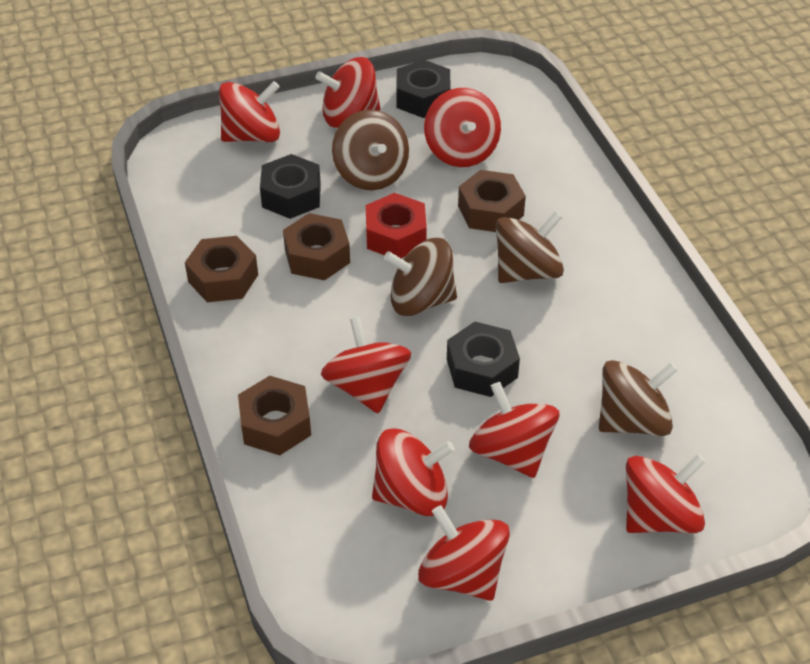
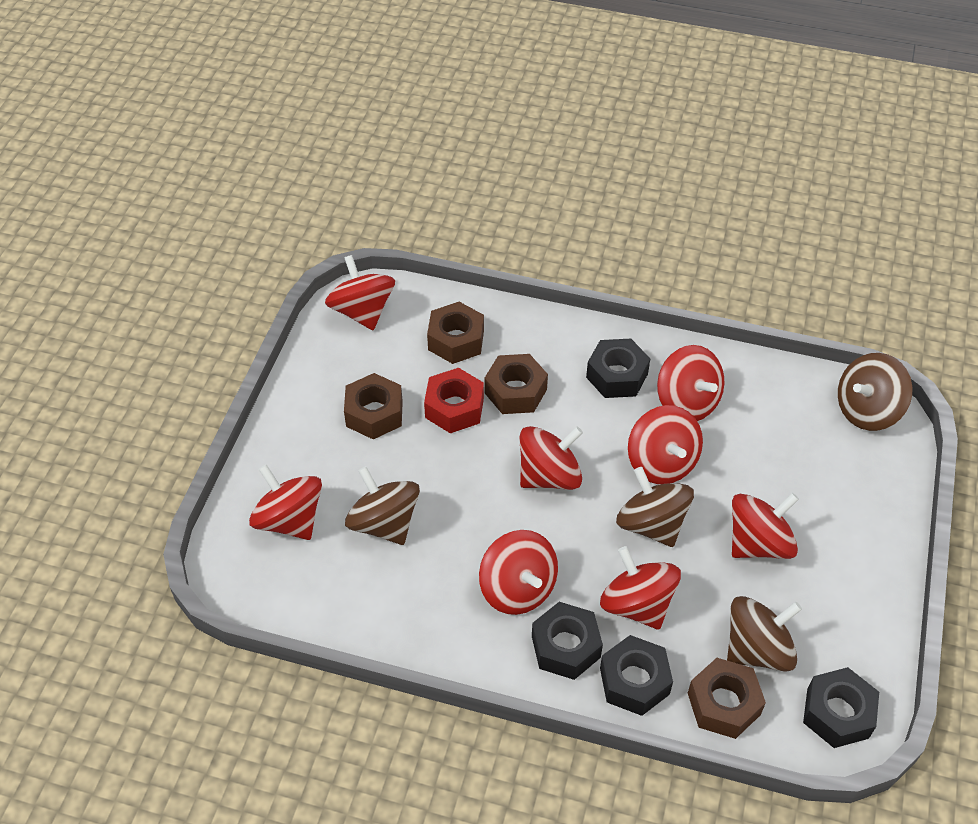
black nut: [260,154,321,219] [396,60,451,118] [447,322,520,397] = 3 -> [532,602,603,680] [586,339,650,398] [600,635,673,716] [803,667,879,748] = 4

